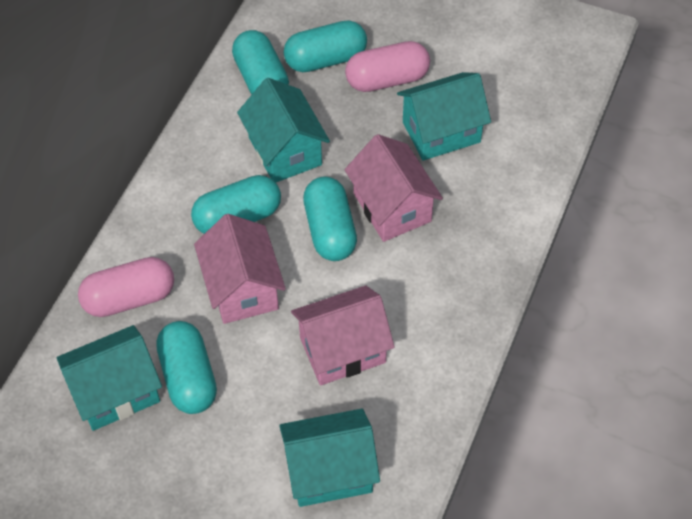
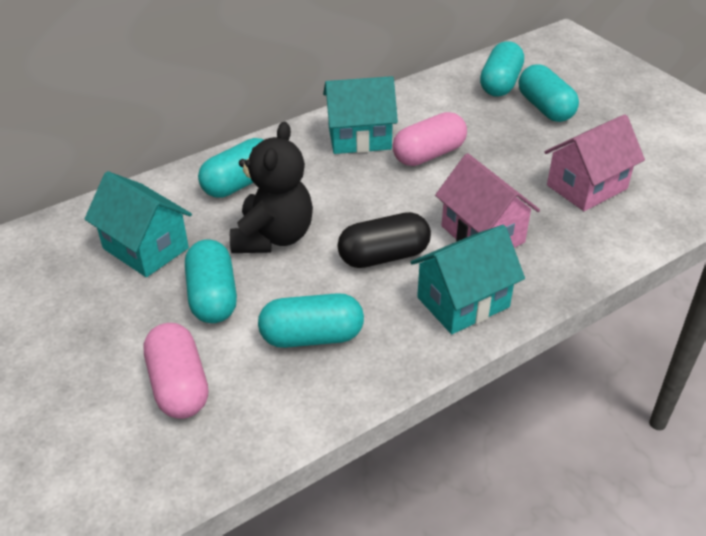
black capsule: none = 0 -> [338,212,431,268] = 1
black teddy bear: none = 0 -> [230,122,313,253] = 1
pink house: [194,214,286,324] [291,286,395,385] [345,134,443,242] = 3 -> [435,153,540,248] [544,114,645,211] = 2
turquoise house: [57,325,162,431] [237,78,330,182] [279,409,380,507] [397,72,491,161] = 4 -> [85,171,192,277] [323,76,398,154] [411,225,525,334] = 3

